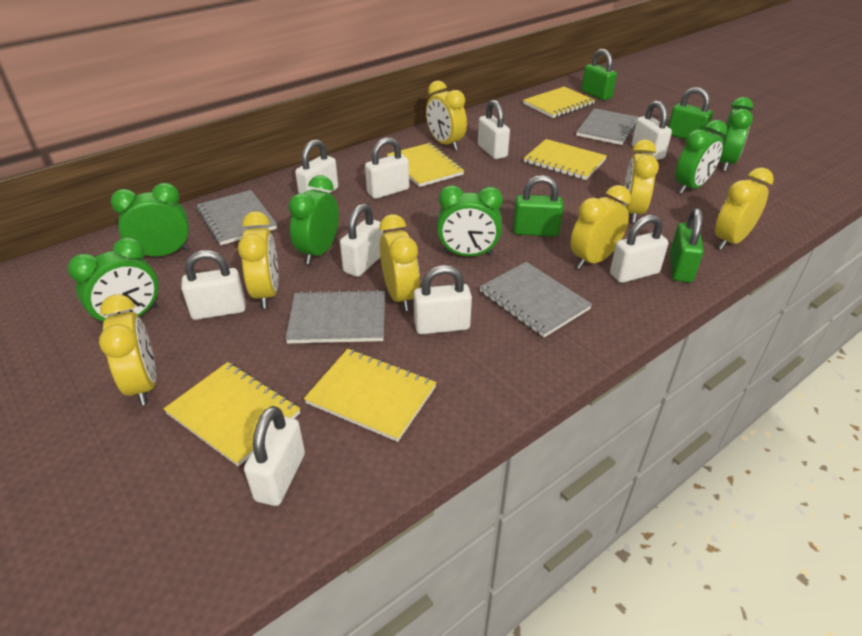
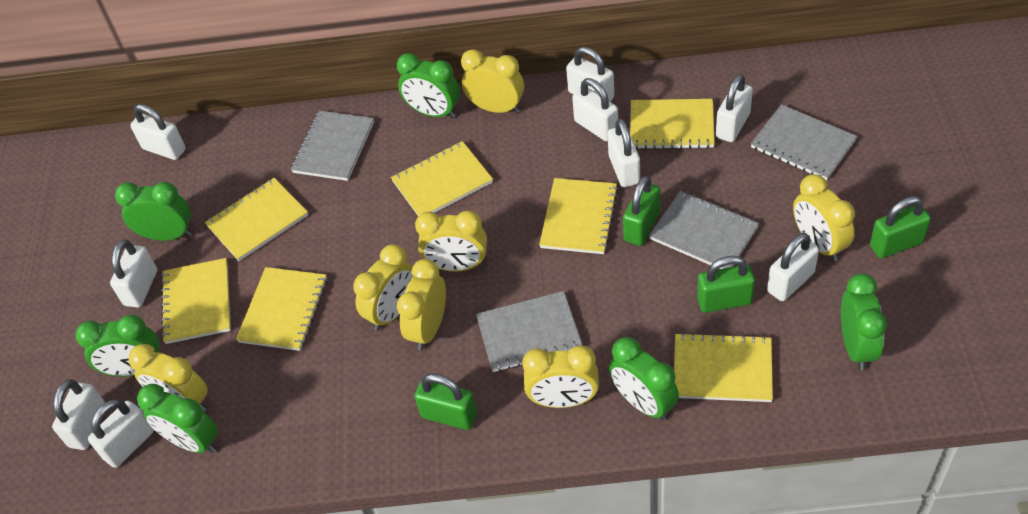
yellow notebook: [164,362,300,467] [304,349,437,442] [387,143,465,187] [523,87,595,118] [524,139,607,180] = 5 -> [161,258,231,344] [205,178,308,261] [236,267,327,351] [391,141,493,216] [539,178,618,254] [630,99,715,149] [674,332,773,402] = 7

